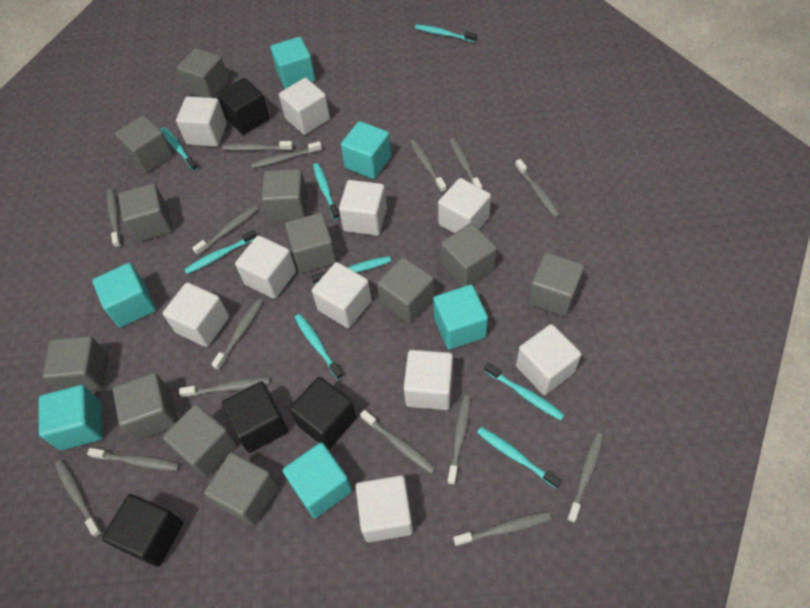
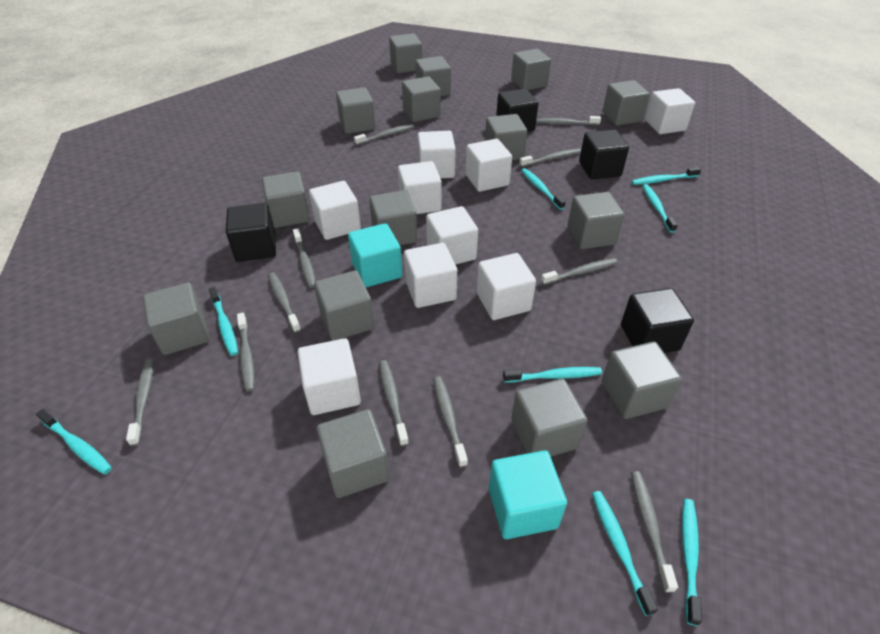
grey cube: [42,336,108,392] [113,373,177,440] [115,115,173,174] [118,183,172,242] [163,404,237,477] [177,48,229,98] [204,452,278,526] [262,169,307,222] [285,213,337,273] [377,257,435,324] [441,223,497,287] [528,252,584,317] = 12 -> [143,282,210,355] [262,171,310,228] [314,270,374,341] [316,409,390,498] [336,87,375,134] [369,190,417,245] [389,33,422,73] [402,76,441,122] [415,56,451,96] [485,114,527,160] [511,49,551,90] [511,379,588,456] [568,192,624,249] [602,341,682,419] [603,80,650,126] = 15
grey toothbrush: [55,460,103,537] [87,448,180,471] [107,189,121,248] [179,377,270,398] [192,206,258,255] [211,299,263,370] [222,141,293,151] [251,141,322,168] [360,410,436,474] [410,140,447,193] [447,395,471,485] [449,138,482,189] [453,511,551,547] [515,159,560,218] [567,432,604,523] = 15 -> [126,359,154,446] [237,313,255,392] [268,272,301,333] [293,228,316,288] [354,124,414,145] [379,360,409,446] [433,377,468,468] [519,148,581,167] [536,116,601,125] [541,258,618,285] [631,471,678,593] = 11
turquoise cube: [39,385,103,450] [92,263,156,328] [270,37,316,89] [283,442,352,518] [341,121,391,179] [433,285,488,350] = 6 -> [348,223,402,287] [489,450,567,539] = 2
white cube: [163,282,229,347] [176,96,227,147] [235,235,296,299] [279,78,330,135] [312,262,372,328] [339,180,387,236] [356,475,413,542] [404,350,453,410] [438,178,491,233] [516,324,581,395] = 10 -> [297,338,361,415] [309,181,361,240] [398,161,441,214] [404,243,457,308] [418,131,456,179] [426,206,478,265] [465,139,512,192] [477,253,536,320] [645,88,695,134] = 9

